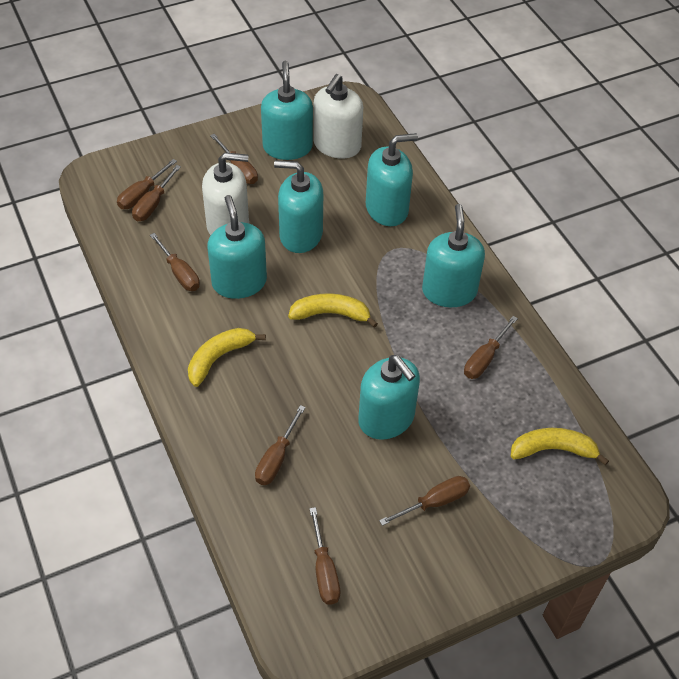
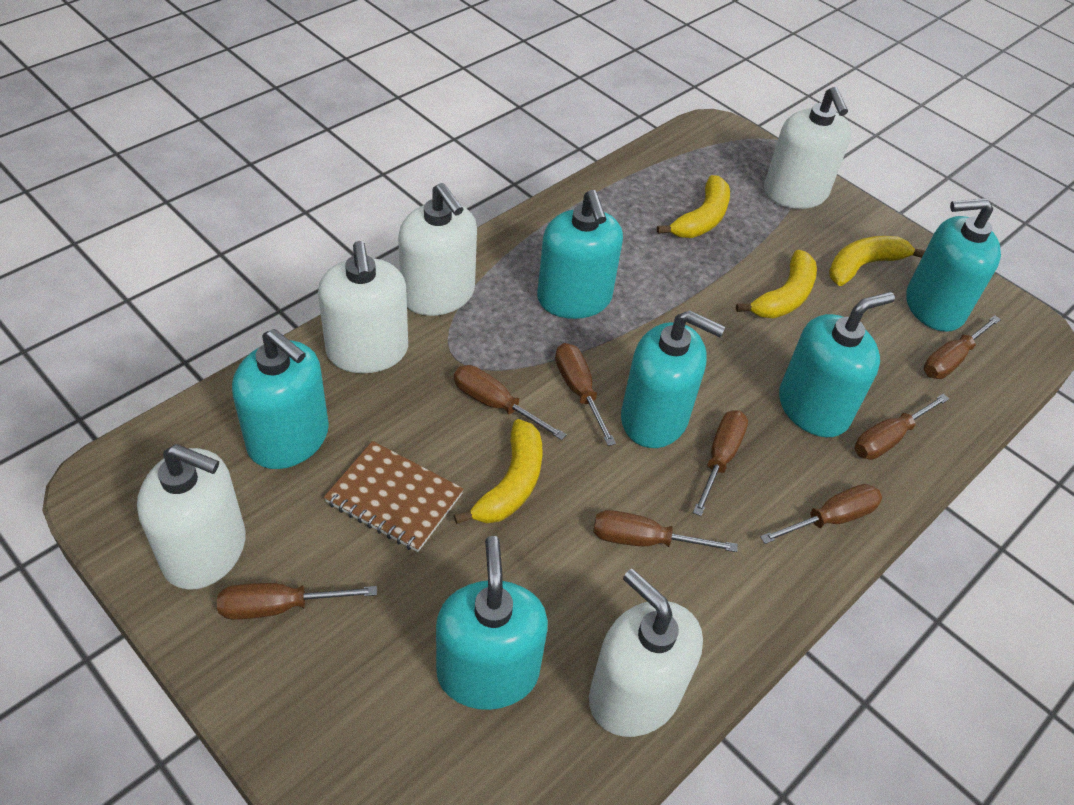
brown notebook: none = 0 -> [324,441,464,552] = 1
white soap dispenser: [202,152,249,235] [313,74,363,159] = 2 -> [137,444,246,590] [318,241,408,373] [398,183,477,316] [589,569,703,737] [764,87,851,209] = 5
yellow banana: [188,328,266,387] [288,293,378,328] [511,428,609,465] = 3 -> [454,419,543,524] [657,175,730,238] [736,250,817,318] [829,236,925,286] = 4

